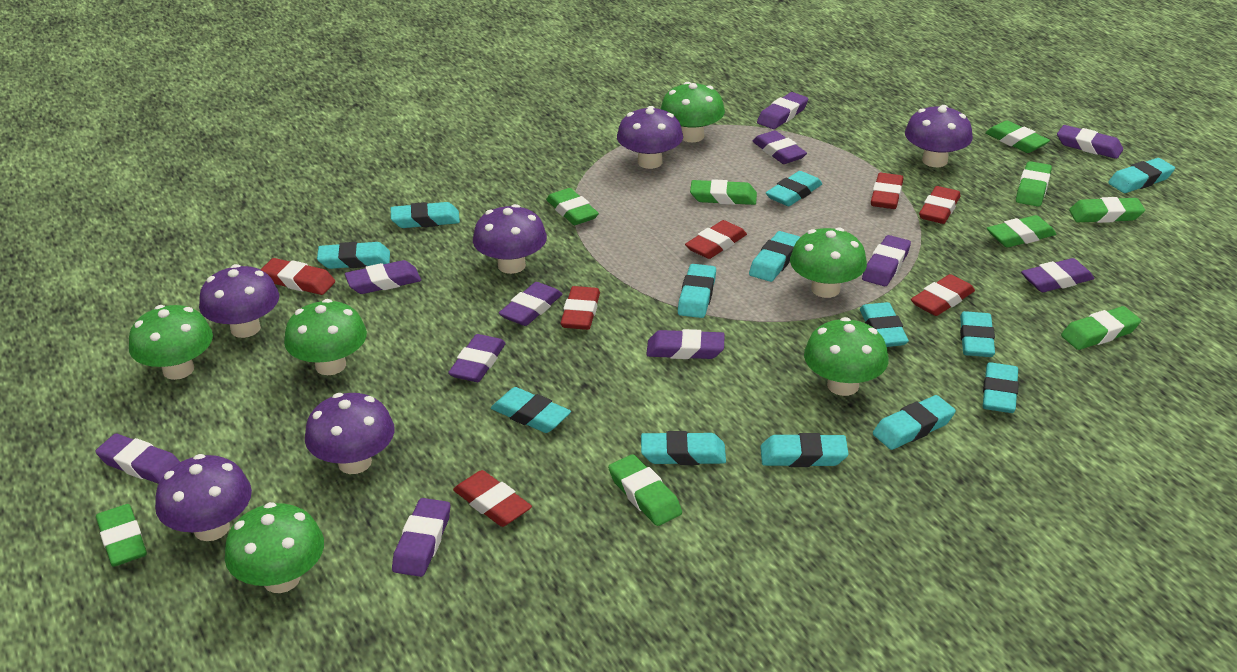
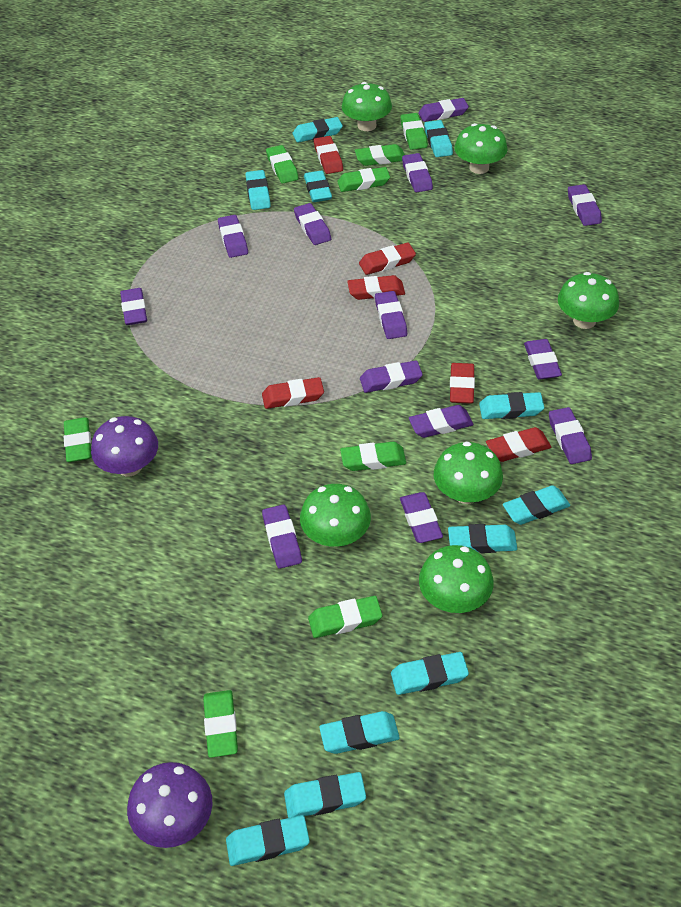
green eraser: [96,504,147,567] [546,188,599,225] [608,454,682,526] [690,179,757,205] [985,120,1050,153] [987,215,1057,247] [1016,161,1052,207] [1061,306,1141,350] [1069,197,1145,223] = 9 -> [64,417,92,462] [203,690,238,758] [266,145,299,184] [308,596,382,638] [337,167,390,192] [340,442,406,471] [355,144,405,166] [400,113,428,150] = 8
purple eraser: [95,434,180,484] [345,260,421,294] [392,498,450,577] [448,334,506,382] [499,282,562,326] [646,329,725,359] [752,130,807,164] [757,92,808,129] [862,235,911,286] [1021,258,1094,292] [1057,125,1123,159] = 11 -> [120,288,147,325] [218,215,248,258] [262,504,302,569] [294,203,331,245] [360,360,423,393] [375,291,407,339] [400,492,443,543] [402,153,433,192] [409,405,474,438] [418,98,469,122] [524,339,562,379] [549,407,592,464] [568,184,602,226] = 13
purple mushroom: [155,454,252,541] [199,264,279,338] [305,393,395,474] [473,204,547,274] [617,106,683,169] [905,105,973,167] = 6 -> [91,416,158,476] [127,762,212,848] = 2
red eraser: [261,258,335,295] [453,470,532,527] [561,286,600,330] [685,220,747,259] [871,173,903,209] [911,274,975,316] [919,186,961,224] = 7 -> [262,377,324,409] [314,136,343,174] [347,275,405,300] [359,243,416,275] [450,363,475,404] [486,427,551,462] = 6
turquoise eraser: [317,242,390,269] [391,202,460,228] [491,387,571,433] [641,431,726,465] [678,264,716,318] [749,231,800,282] [760,433,849,467] [766,171,822,206] [860,302,909,347] [873,395,956,450] [960,311,995,357] [983,362,1019,413] [1108,158,1175,193] = 13 -> [226,815,310,866] [245,170,271,210] [284,772,366,818] [293,117,343,143] [304,171,332,202] [319,711,400,754] [391,652,469,695] [424,120,453,157] [448,524,517,553] [479,392,544,419] [503,485,570,525] = 11

